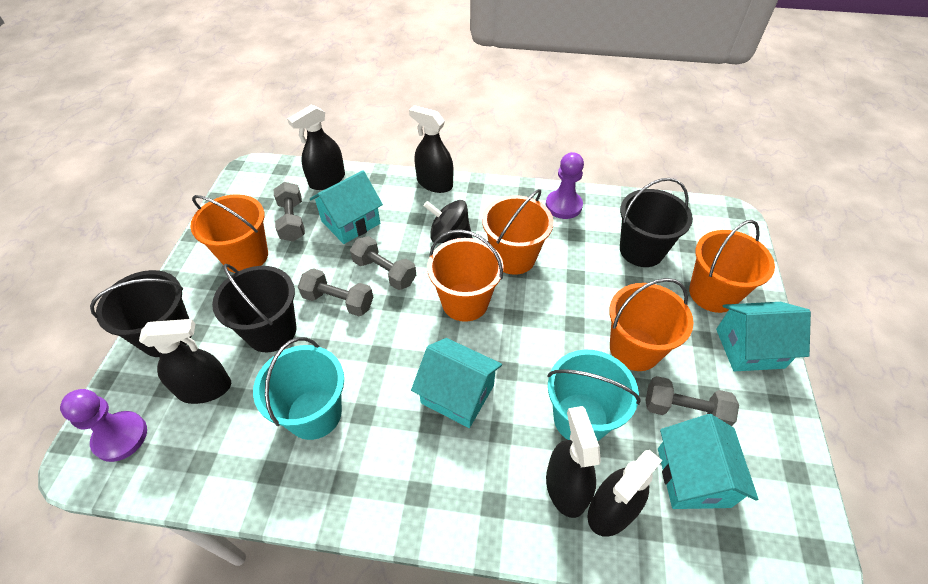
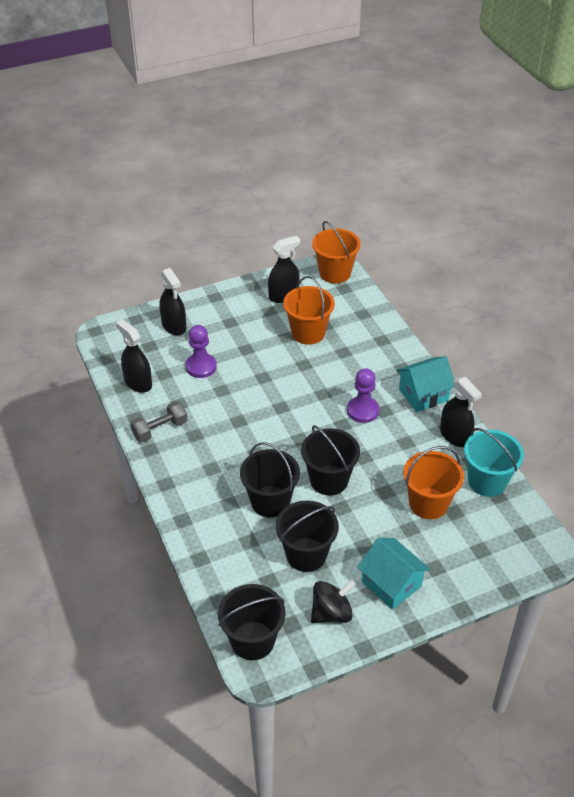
black bucket: [90,270,192,357] [212,264,296,352] [620,178,693,267] = 3 -> [218,584,286,660] [240,442,300,517] [276,501,339,572] [301,425,360,495] = 4
black spray bottle: [139,319,231,404] [287,104,345,190] [409,105,453,193] [546,406,601,518] [588,450,663,537] = 5 -> [116,319,152,393] [159,268,186,336] [268,236,300,303] [440,377,482,447] = 4
grey dumbbell: [274,182,305,242] [298,268,373,316] [350,236,416,290] [646,376,739,426] = 4 -> [130,401,187,442] = 1
orange bucket: [190,194,268,273] [427,229,503,322] [482,189,554,275] [609,278,693,371] [689,220,775,313] = 5 -> [283,276,335,345] [312,221,361,283] [403,446,464,519] = 3
turquoise bucket: [253,337,344,440] [547,350,641,441] = 2 -> [464,428,524,497] = 1
turquoise house: [310,170,383,244] [411,338,502,428] [658,414,758,509] [716,302,811,372] = 4 -> [357,538,430,610] [396,356,454,412] = 2

